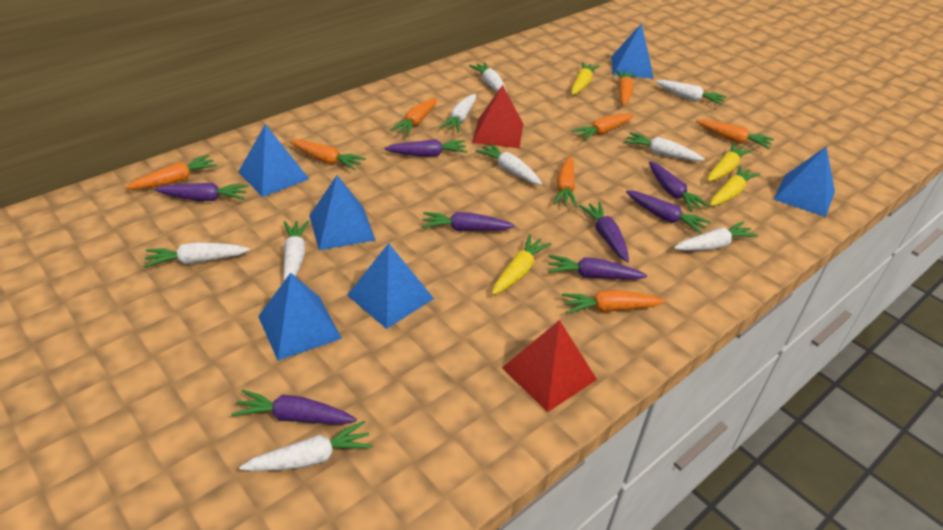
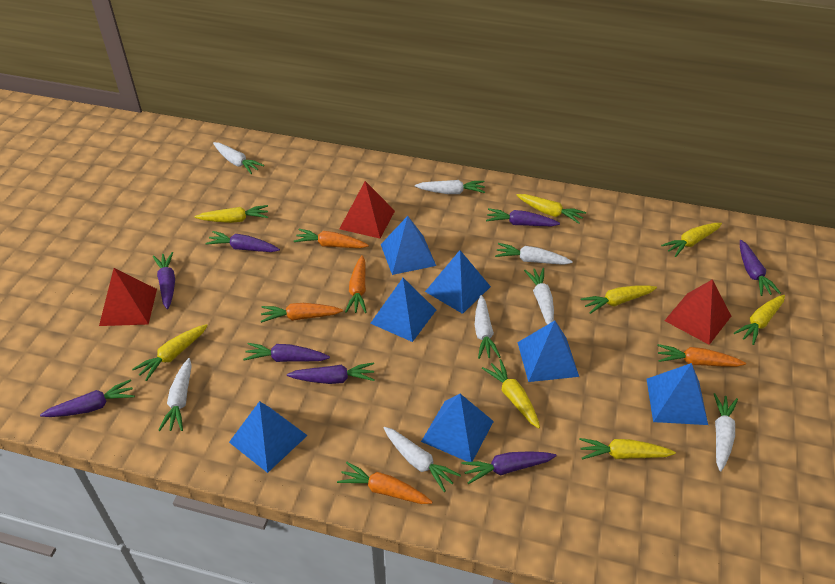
blue pyramid: [238,124,309,197] [258,273,342,361] [309,175,376,250] [347,243,434,329] [611,24,654,79] [773,146,835,217] = 6 -> [229,401,308,473] [370,278,436,342] [381,216,436,275] [421,394,494,462] [425,250,491,314] [517,321,579,382] [647,363,708,425] = 7
orange carrot: [125,155,218,189] [290,140,366,170] [390,98,437,136] [554,156,577,207] [562,290,665,314] [572,113,634,141] [616,70,634,106] [696,120,774,149] = 8 -> [261,303,343,323] [294,229,369,248] [337,462,433,504] [345,255,367,313] [657,344,746,367] = 5
red pyramid: [473,85,523,148] [502,320,597,412] = 2 -> [99,268,157,326] [339,181,395,238] [664,279,731,345] = 3
white carrot: [143,242,250,268] [239,421,373,471] [283,221,309,281] [439,94,476,133] [469,62,507,92] [475,143,542,185] [624,132,705,161] [656,80,727,105] [674,221,758,251] = 9 -> [158,358,192,431] [213,142,264,174] [384,427,461,492] [415,180,485,194] [475,295,501,359] [495,243,573,265] [524,268,554,324] [714,393,738,471] = 8
yellow carrot: [492,235,551,295] [571,62,599,95] [707,143,752,181] [710,165,760,206] = 4 -> [132,324,208,381] [195,205,268,223] [482,359,540,429] [516,194,586,224] [579,438,676,460] [580,285,657,314] [661,223,722,257] [734,295,785,345] = 8

